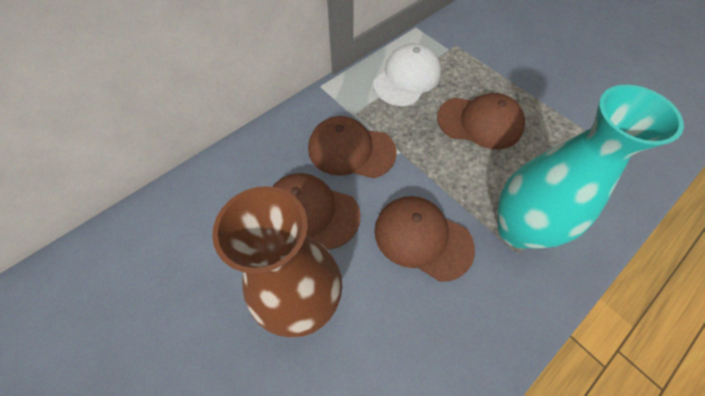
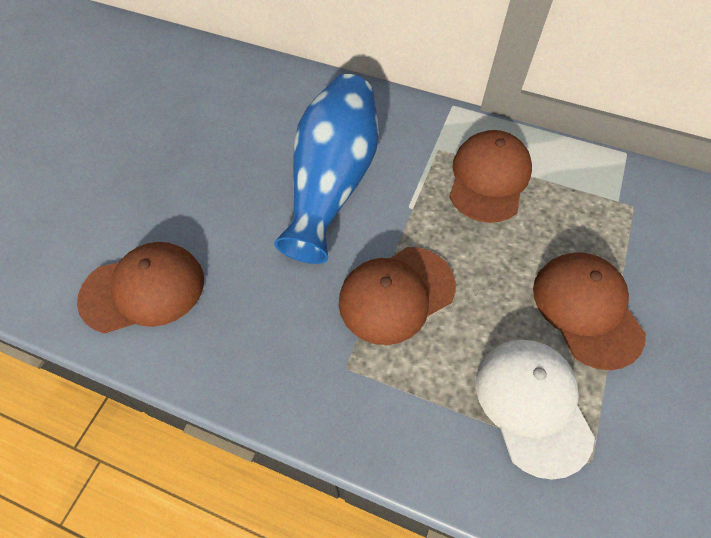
blue vase: none = 0 -> [274,74,379,264] = 1
brown vase: [212,186,342,337] = 1 -> none = 0
turquoise vase: [497,85,684,249] = 1 -> none = 0

